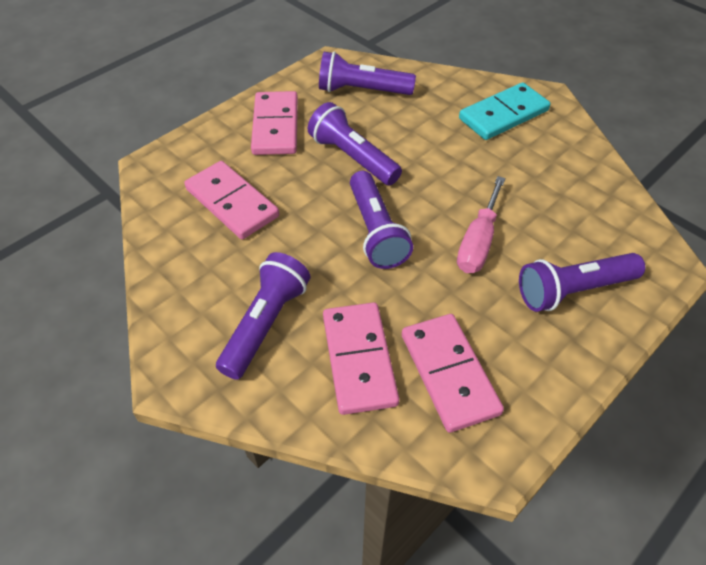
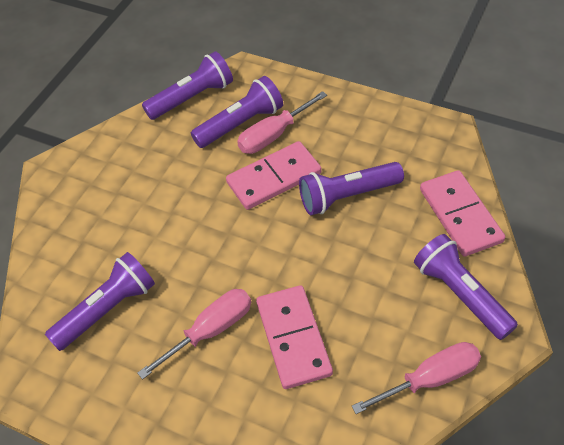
pink domino: [184,161,279,239] [251,91,298,155] [323,302,399,415] [402,314,504,433] = 4 -> [226,141,322,210] [256,285,333,389] [420,170,505,257] = 3
pink screwdriver: [457,176,506,273] = 1 -> [138,289,251,380] [237,91,327,154] [352,342,481,414] = 3
turquoise domino: [459,82,551,140] = 1 -> none = 0

